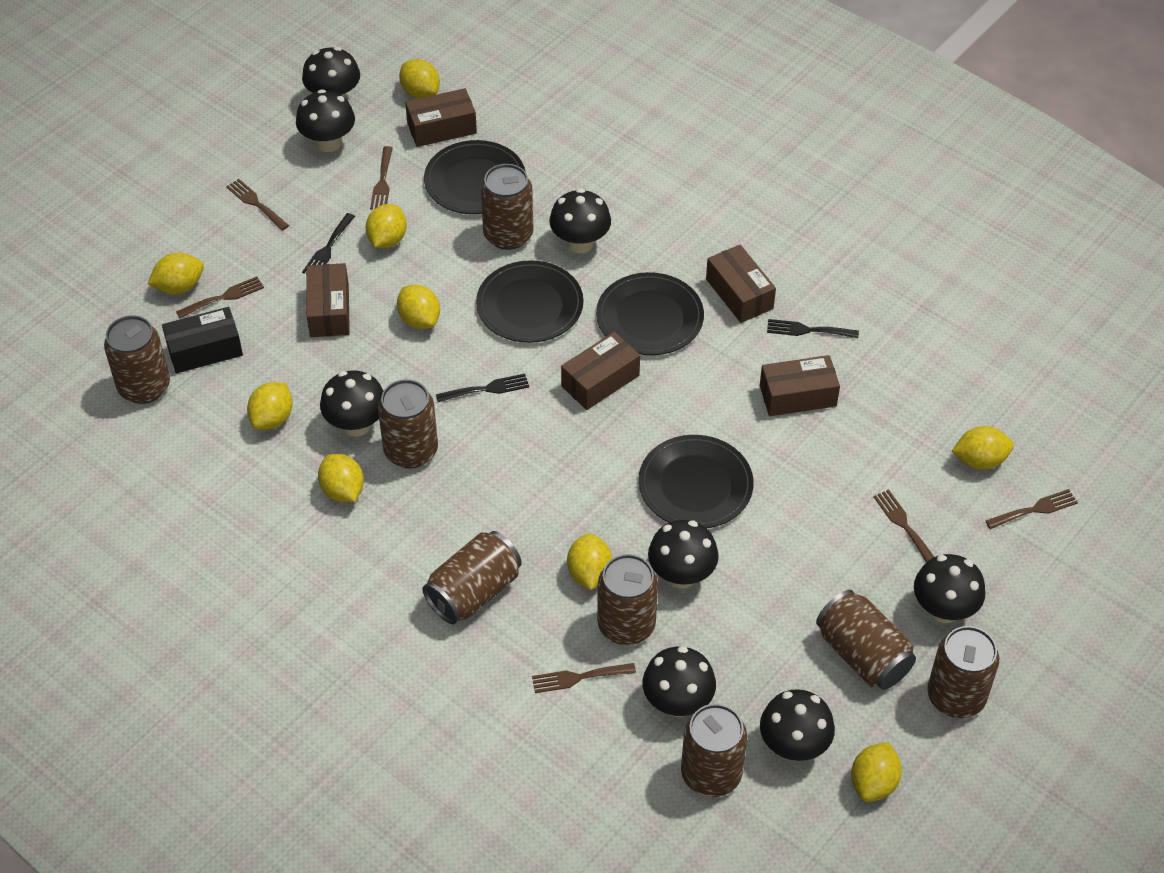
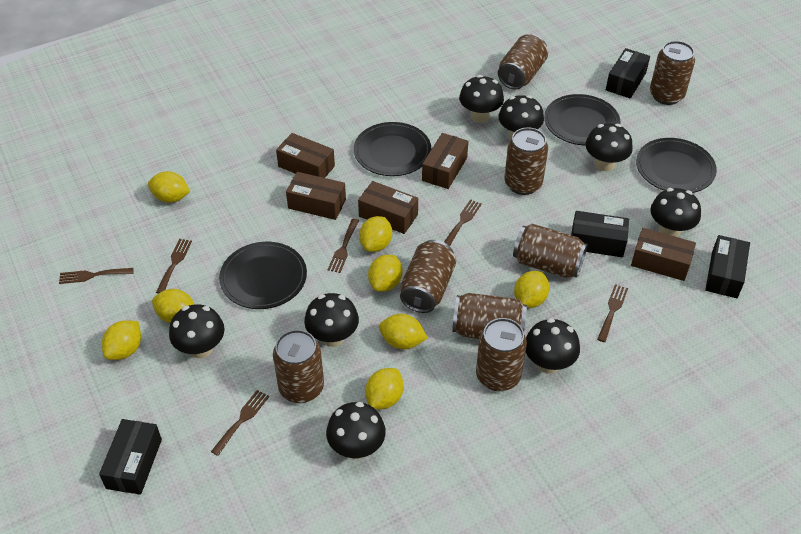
black box: [162,307,243,373] = 1 -> [99,419,162,495] [571,211,629,257] [606,48,650,99] [705,235,750,298] = 4
black fork: [302,213,355,274] [436,374,529,402] [767,319,859,338] = 3 -> none = 0
yellow lemon: [148,253,204,294] [247,382,293,430] [318,454,364,502] [366,204,407,248] [397,284,440,329] [399,59,440,99] [567,534,612,590] [851,742,902,802] [952,426,1014,470] = 9 -> [102,320,141,360] [148,171,190,203] [152,289,194,323] [359,216,392,252] [365,368,404,409] [368,255,403,292] [379,314,428,349] [514,271,550,308] = 8

